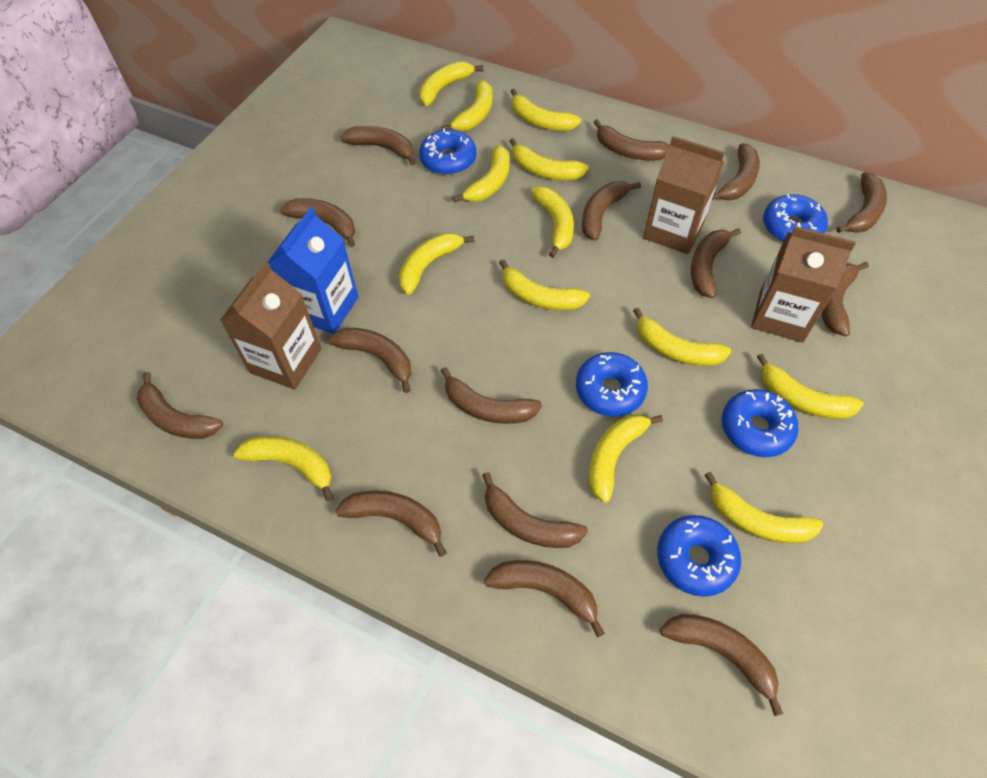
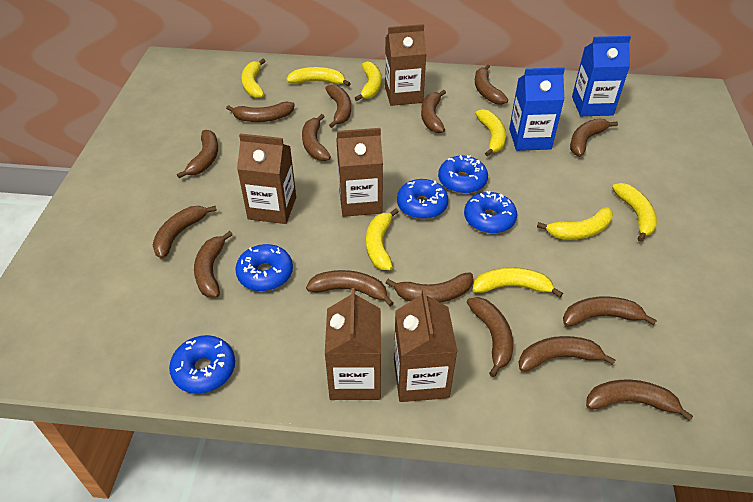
blue carton: [268,207,359,334] = 1 -> [509,67,565,151] [572,36,631,116] = 2
brown carton: [220,262,322,389] [643,136,725,254] [751,226,856,343] = 3 -> [237,134,296,224] [325,288,381,400] [336,128,383,217] [385,24,427,106] [394,288,458,402] = 5
yellow banana: [234,436,333,501] [399,233,474,295] [419,61,483,106] [441,80,493,131] [452,145,510,202] [499,259,590,310] [510,138,589,180] [511,89,581,131] [531,186,574,258] [589,414,663,503] [633,308,732,366] [704,472,823,543] [757,353,864,419] = 13 -> [241,59,266,98] [286,67,351,86] [355,61,382,101] [366,208,399,270] [473,267,563,298] [475,109,506,157] [537,207,613,239] [612,183,657,242] = 8

